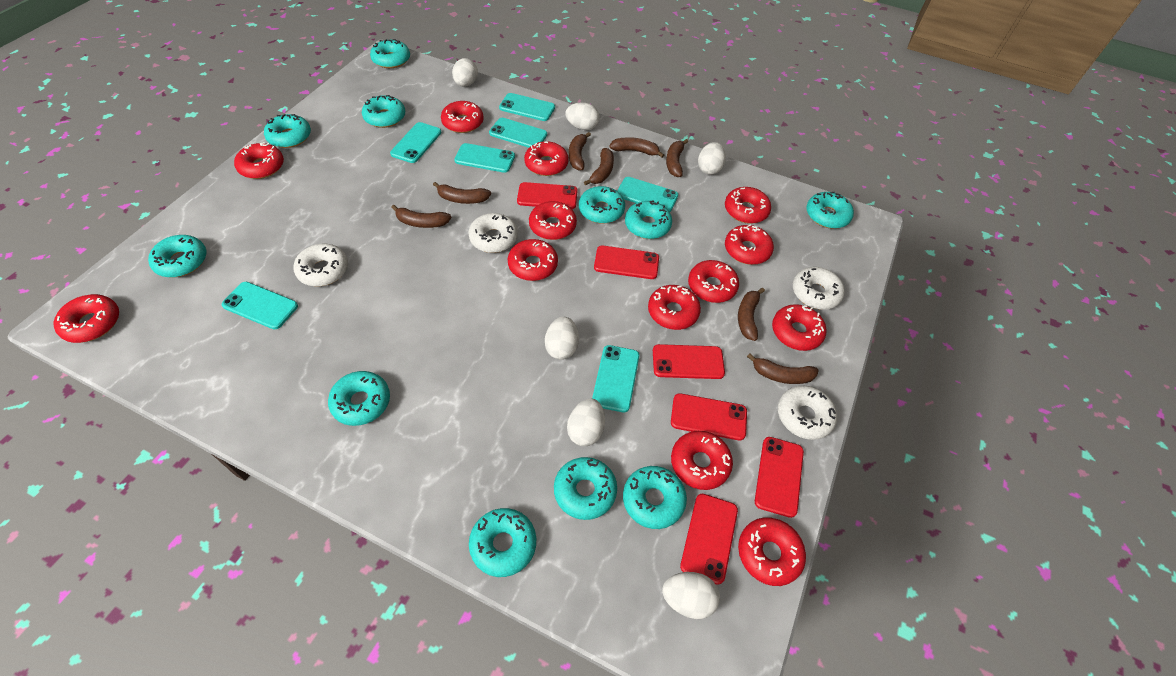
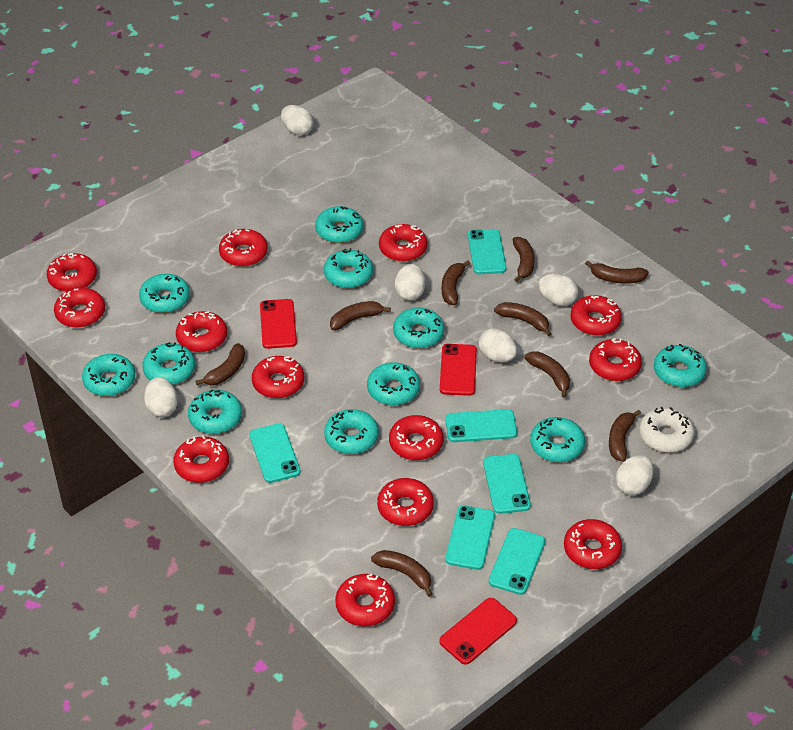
brown banana: [391,205,451,228] [433,182,491,204] [569,132,591,171] [584,148,614,185] [609,137,664,158] [666,139,688,177] [738,288,765,341] [747,354,819,384] = 8 -> [195,343,245,385] [330,301,391,330] [371,550,433,597] [442,261,470,305] [494,302,551,336] [513,237,535,282] [524,351,570,398] [585,260,649,284] [609,410,641,462] = 9
red phone: [517,182,578,209] [594,246,659,279] [653,344,725,379] [671,393,747,440] [680,494,738,585] [755,437,804,518] = 6 -> [260,299,297,349] [439,598,517,665] [440,344,477,396] = 3
turquoise phone: [222,282,298,329] [390,122,441,163] [454,143,515,173] [489,118,547,148] [499,93,555,121] [592,345,639,412] [617,177,678,212] = 7 -> [249,423,301,483] [445,409,517,442] [445,505,495,570] [468,229,507,274] [483,454,531,514] [489,528,545,595] = 6
white donut: [294,244,348,286] [468,213,518,253] [778,386,837,440] [793,267,845,310] = 4 -> [639,407,694,453] = 1

